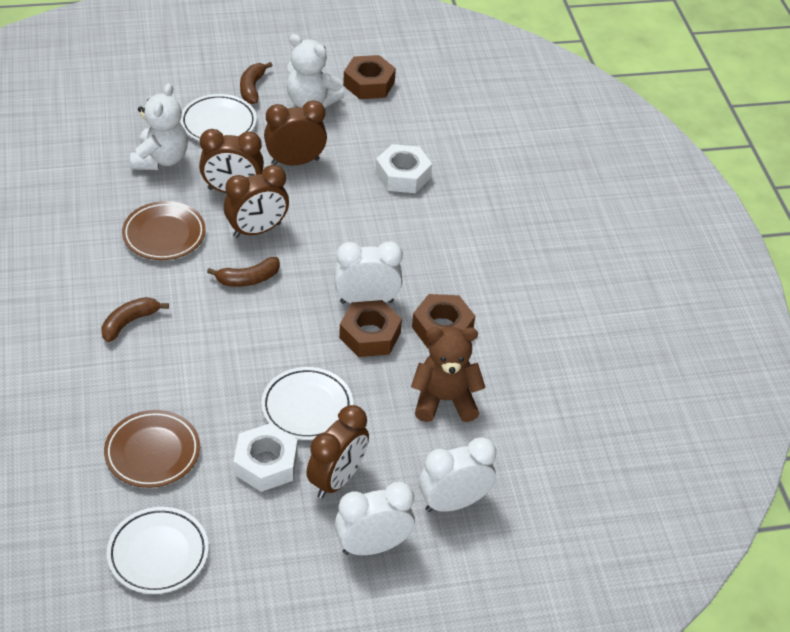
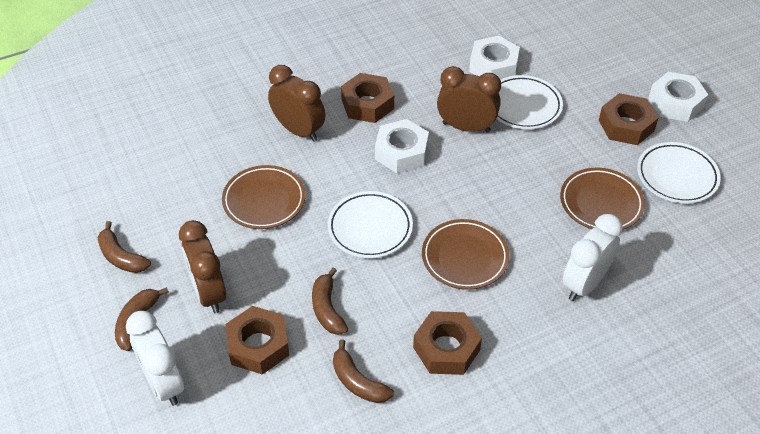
brown banana: [101,297,169,342] [207,257,280,287] [240,62,273,104] = 3 -> [98,221,151,273] [115,287,169,351] [312,268,348,335] [333,339,394,403] = 4
brown clock: [199,129,264,193] [224,165,289,238] [264,100,327,165] [306,405,369,499] = 4 -> [179,220,226,314] [268,65,325,142] [437,66,501,133] = 3
brown nut: [339,300,402,357] [343,55,396,99] [412,294,475,348] = 3 -> [225,306,289,375] [341,73,394,123] [413,311,482,375] [599,93,659,145] = 4
brown plate: [104,410,200,488] [122,201,206,260] = 2 -> [222,165,306,229] [422,219,509,290] [560,168,645,230] = 3
brown teddy bear: [411,327,486,422] = 1 -> none = 0
white clock: [334,241,403,304] [335,482,415,555] [419,437,496,512] = 3 -> [126,311,184,406] [562,214,623,301] = 2
white nut: [233,423,297,492] [375,144,432,193] = 2 -> [375,119,429,173] [469,36,520,80] [648,72,708,122] = 3
white teddy bear: [130,83,188,170] [287,34,345,108] = 2 -> none = 0

